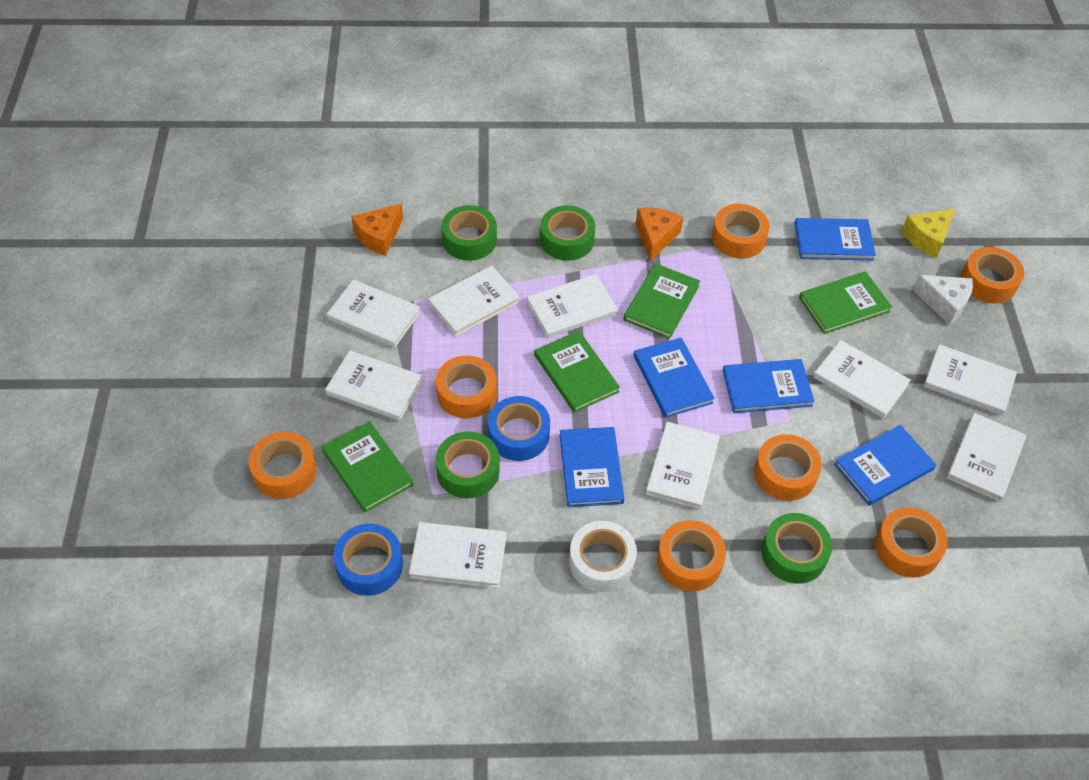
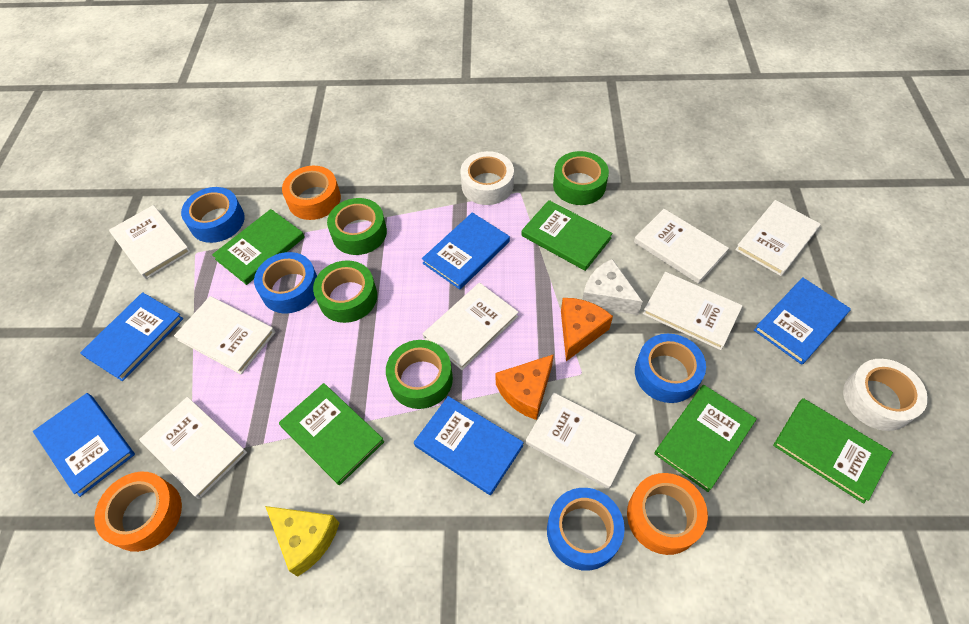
blue tape: [333,524,403,596] [488,396,550,461] = 2 -> [181,187,245,243] [254,252,317,313] [547,488,625,571] [635,334,706,403] = 4
green book: [322,421,413,512] [534,331,620,413] [623,263,700,339] [799,271,892,334] = 4 -> [212,209,305,285] [279,383,384,485] [521,200,613,271] [654,385,757,492] [773,398,893,504] = 5
orange tape: [249,432,317,499] [436,355,497,418] [657,520,726,591] [712,204,770,259] [754,434,822,501] [875,507,948,578] [961,247,1024,303] = 7 -> [94,472,182,552] [282,166,341,220] [627,473,708,555] = 3
white book: [325,350,423,421] [327,279,421,347] [409,522,507,588] [428,266,520,336] [527,274,618,338] [646,422,720,509] [813,340,911,419] [924,344,1017,415] [947,413,1026,502] = 9 -> [109,205,191,279] [139,397,247,499] [174,296,276,374] [423,283,519,370] [526,392,636,489] [634,209,729,284] [643,272,743,350] [735,200,821,276] = 8
white tape: [569,521,637,592] = 1 -> [460,151,514,205] [843,359,928,431] = 2

